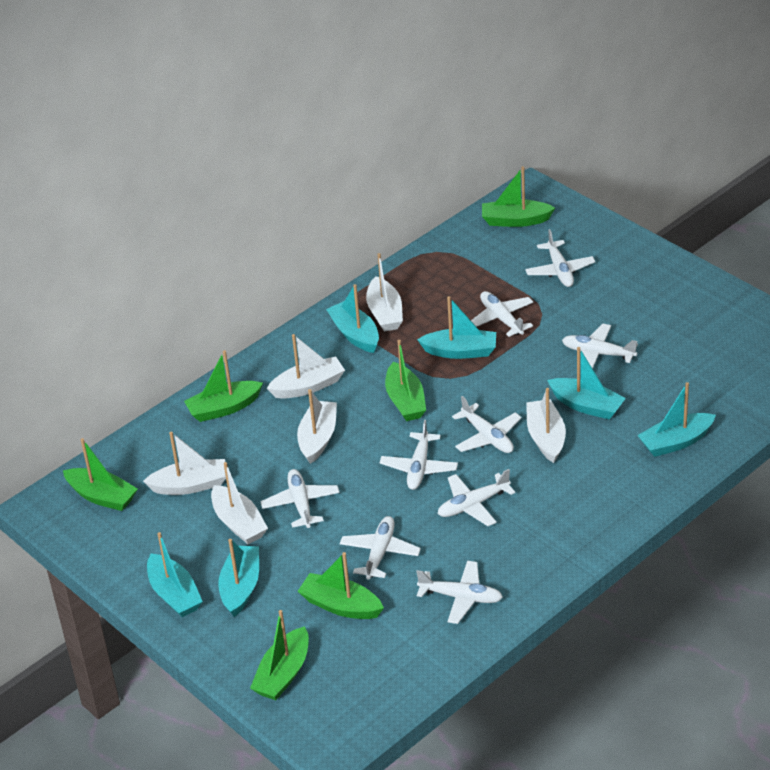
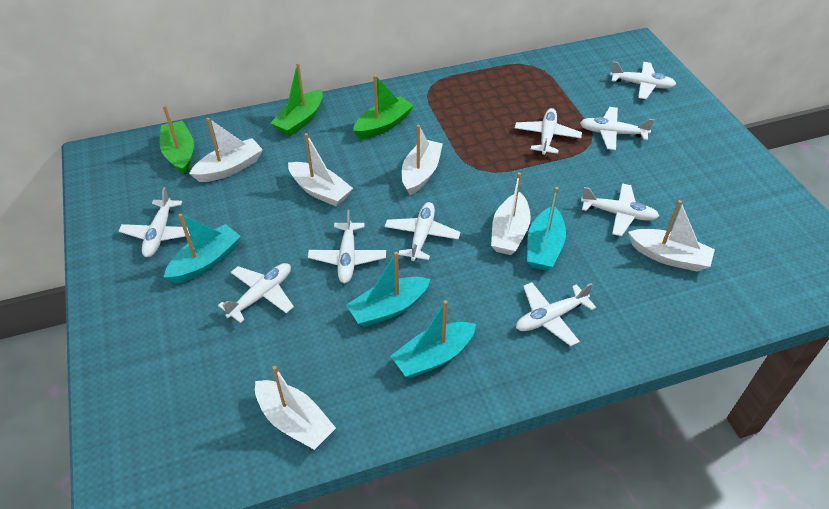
green boat: [63,438,138,511] [184,350,263,422] [250,610,309,700] [298,552,384,619] [385,340,426,421] [482,166,555,227] = 6 -> [160,105,194,175] [271,63,323,136] [353,75,414,139] = 3
turquoise boat: [147,532,203,617] [218,539,259,617] [326,284,379,353] [417,296,496,359] [547,347,626,420] [637,382,716,457] = 6 -> [164,214,241,283] [346,252,430,327] [391,300,476,378] [527,187,566,271] = 4

